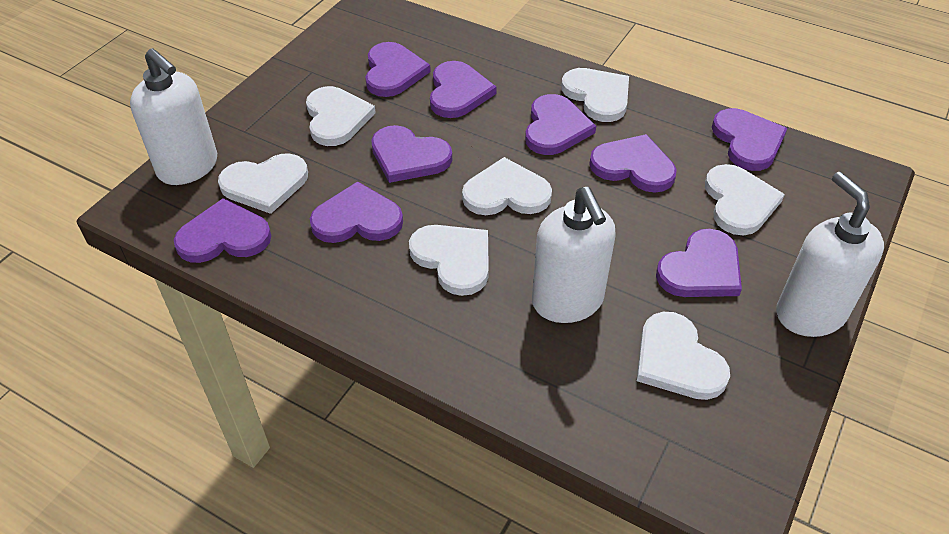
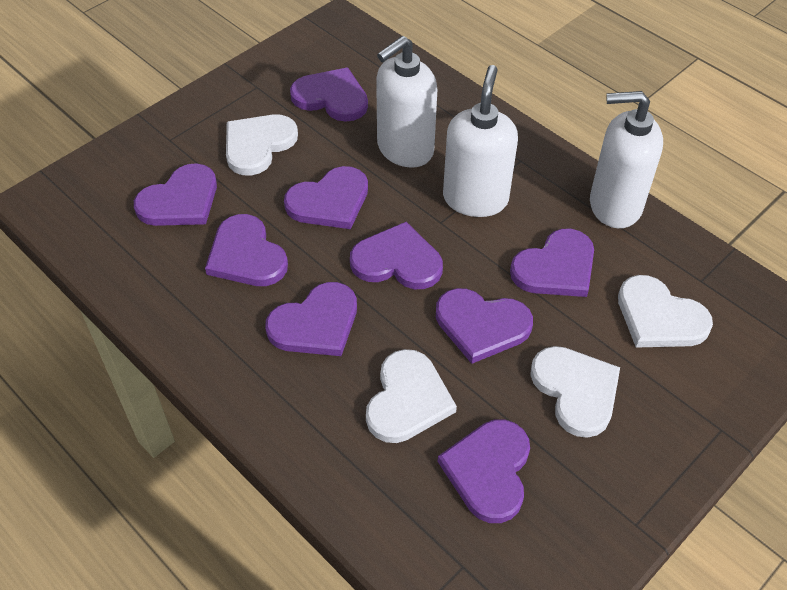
white heart: [218,153,308,214] [306,86,376,146] [409,225,489,296] [462,157,552,215] [561,68,629,122] [637,312,730,400] [705,164,785,235] = 7 -> [226,114,298,176] [366,349,457,443] [530,346,620,438] [618,275,713,348] = 4

